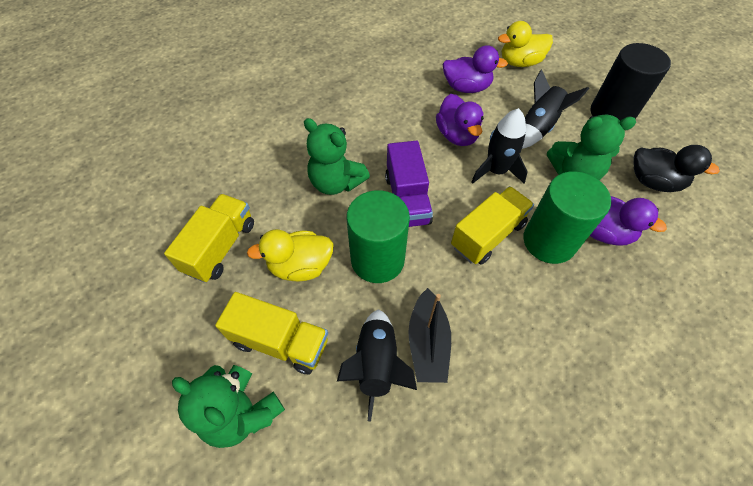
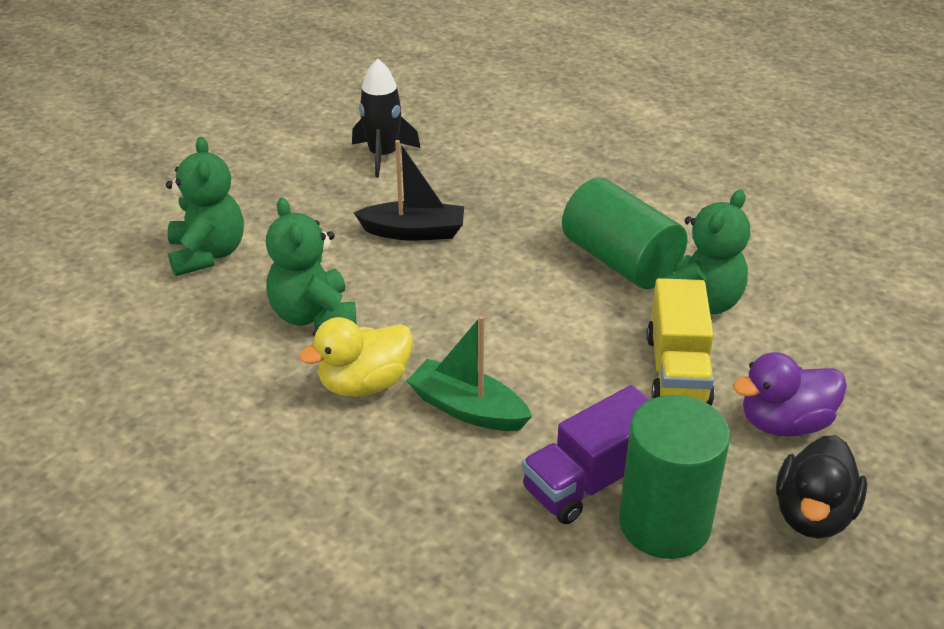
black cylinder: [591,43,671,121] = 1 -> none = 0
black rocket: [337,309,417,421] [471,108,528,183] [522,69,589,149] = 3 -> [352,58,420,178] = 1
green boat: none = 0 -> [407,315,532,431] = 1
purple duck: [436,94,484,146] [442,45,508,93] [590,196,667,246] = 3 -> [733,352,847,437] = 1
yellow duck: [247,229,334,281] [498,21,553,67] = 2 -> [299,317,413,397] = 1
yellow truck: [164,194,254,283] [215,292,328,374] [451,186,534,265] = 3 -> [647,278,715,405] = 1

